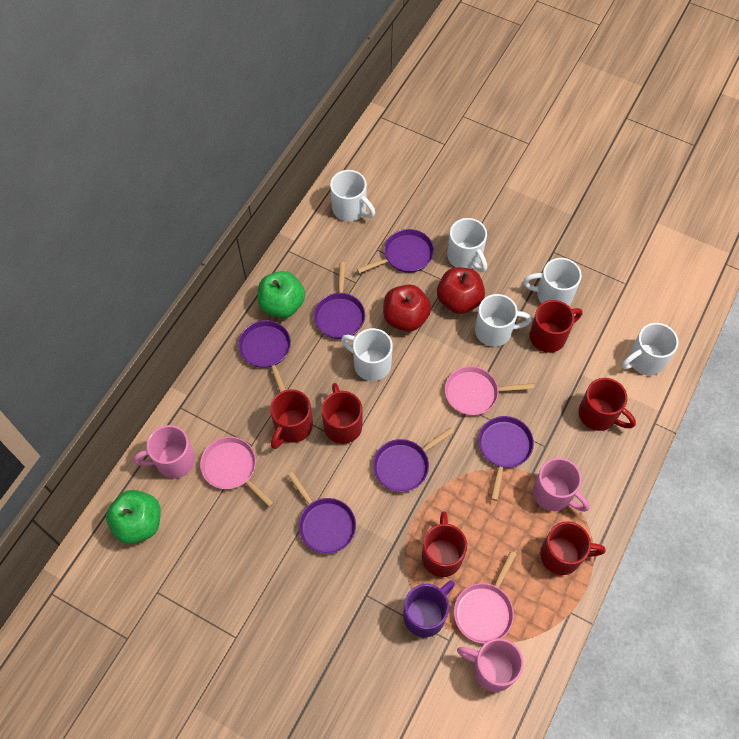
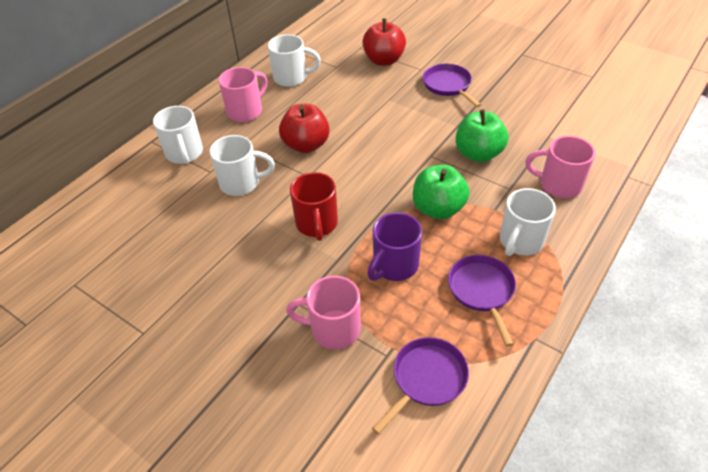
pink pan: [200,437,274,507] [445,366,534,416] [454,551,517,644] = 3 -> none = 0
purple pan: [238,320,291,392] [287,472,356,554] [314,262,365,339] [357,229,434,273] [373,427,454,492] [478,416,534,501] = 6 -> [372,337,469,434] [423,64,481,107] [448,255,516,347] = 3
red mug: [270,389,313,449] [321,383,363,444] [422,511,467,577] [530,300,582,353] [540,522,606,575] [579,378,636,431] = 6 -> [290,172,338,241] = 1
white mug: [330,170,375,221] [341,328,393,381] [447,218,487,273] [475,294,532,347] [523,258,582,306] [622,323,679,376] = 6 -> [153,106,203,164] [210,135,275,196] [268,34,321,87] [500,188,556,256] = 4

